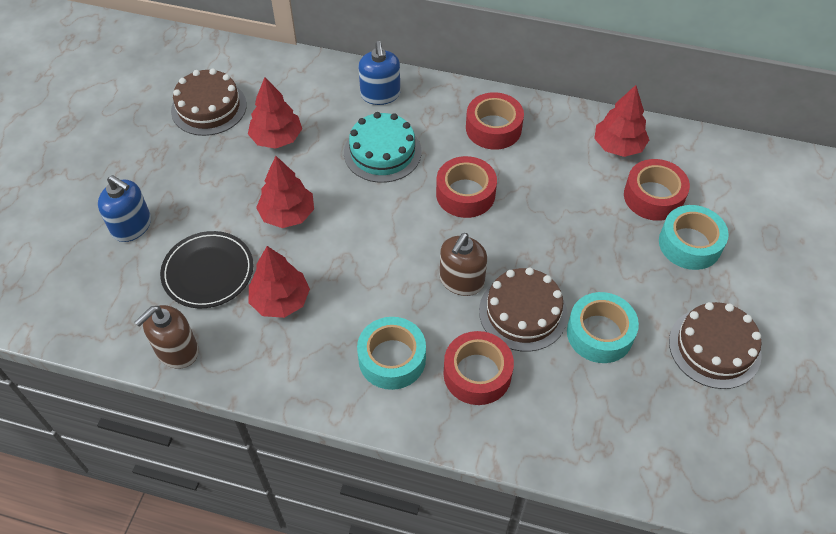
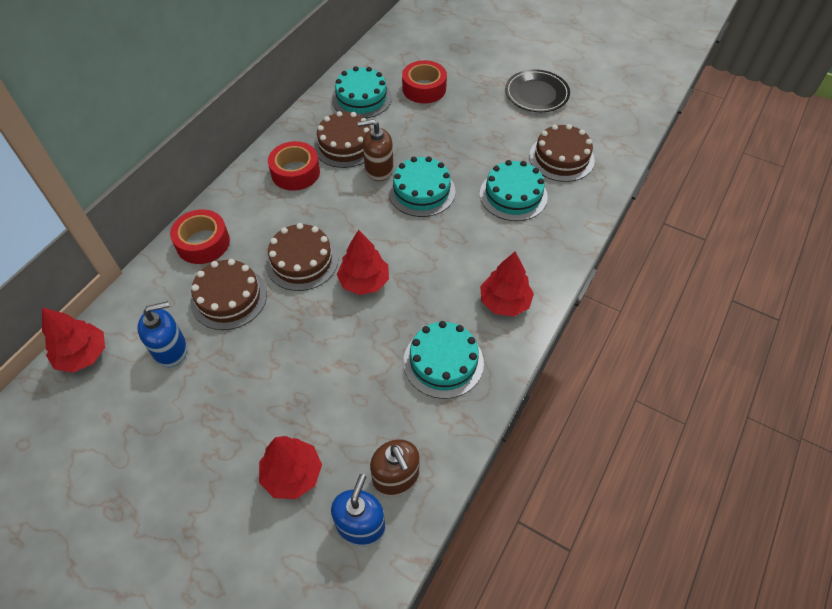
brown cake: [171,68,247,136] [479,268,568,352] [669,302,762,389] = 3 -> [190,259,267,330] [265,223,338,291] [313,111,371,168] [529,124,595,182] = 4
red tape: [436,156,497,218] [443,331,514,405] [466,92,524,150] [624,159,690,221] = 4 -> [170,209,230,264] [268,141,320,191] [402,60,447,103] = 3
turquoise cake: [344,112,421,183] = 1 -> [331,66,392,118] [388,156,455,217] [403,321,484,399] [480,160,548,221] = 4
turquoise tape: [357,317,426,390] [567,292,639,363] [659,205,729,270] = 3 -> none = 0

